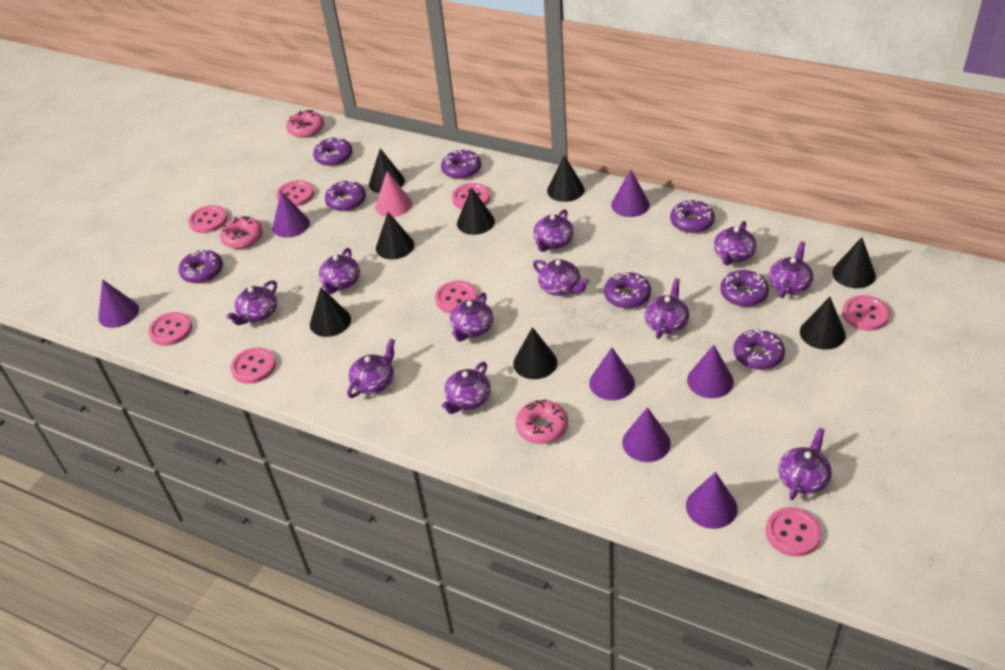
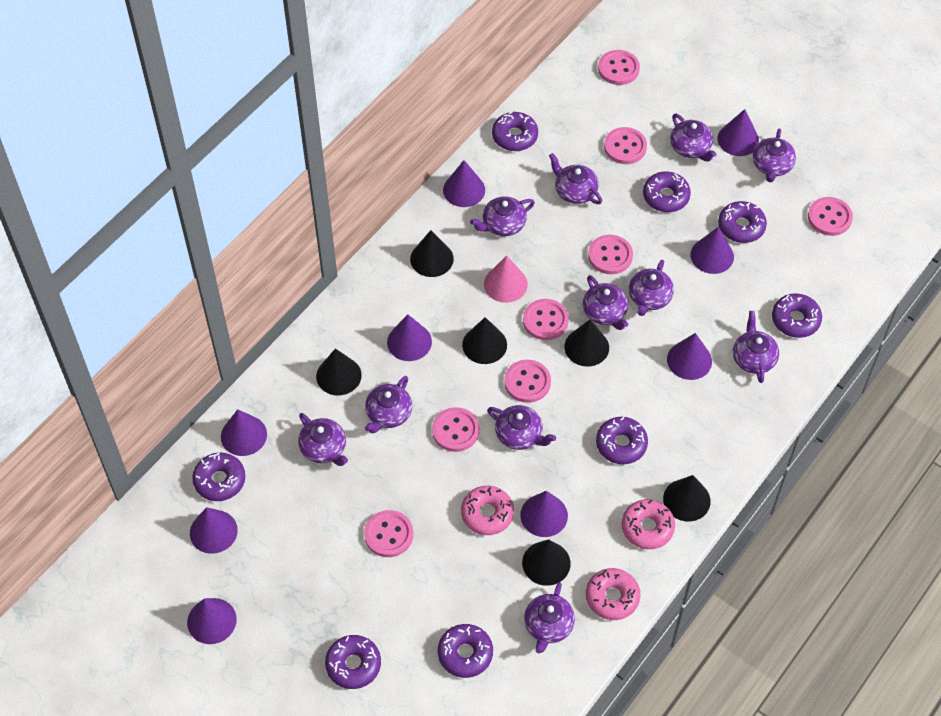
black cone: [310,287,351,337] [369,148,405,193] [376,212,414,259] [457,187,495,235] [513,327,557,379] [547,155,584,202] [800,297,846,350] [832,237,876,288] = 8 -> [316,348,362,396] [410,230,454,277] [462,317,507,364] [522,539,571,586] [564,320,609,366] [663,475,711,522] = 6
purple cone: [98,279,139,328] [273,191,310,238] [589,347,635,400] [611,169,650,217] [622,407,671,462] [686,472,738,529] [687,345,734,398] = 7 -> [187,598,237,644] [190,507,238,554] [221,409,267,456] [387,314,432,361] [443,160,485,207] [520,491,568,537] [667,333,712,380] [691,227,734,274] [717,109,759,156] = 9

